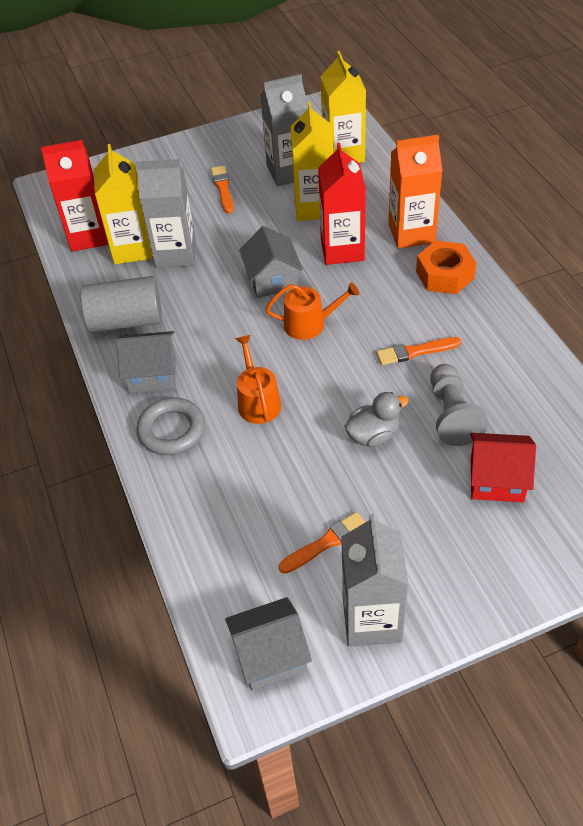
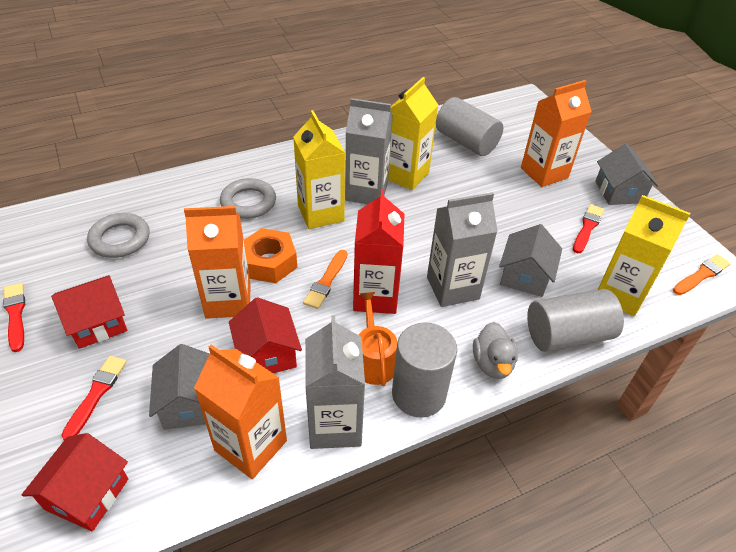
grey cylinder: [80,276,162,333] = 1 -> [392,322,457,418] [436,97,503,156] [527,289,624,352] = 3
grey pawn: [430,364,489,446] = 1 -> none = 0
grey ring: [136,398,205,455] = 1 -> [87,213,150,258] [220,178,276,219] = 2
orange brush: [211,166,234,213] [279,512,365,574] [376,337,461,365] = 3 -> [303,250,347,309] [673,254,731,295] = 2
orange carton: [388,135,443,249] = 1 -> [184,206,251,319] [194,345,287,479] [521,80,592,187] = 3
orange watering can: [236,335,281,424] [265,282,359,340] = 2 -> [359,292,397,386] = 1
red brush: none = 0 -> [3,283,25,352] [61,356,127,440] [573,204,604,253] = 3
red carton: [41,140,109,251] [318,143,366,265] = 2 -> [353,189,404,314] = 1
red house: [470,433,536,502] = 1 -> [22,433,128,531] [51,275,127,349] [229,297,302,373] = 3

